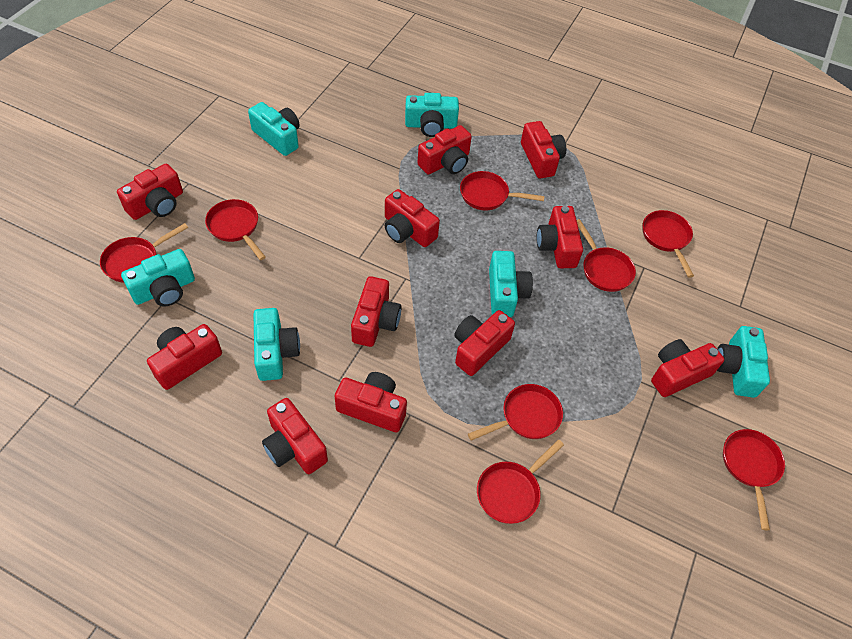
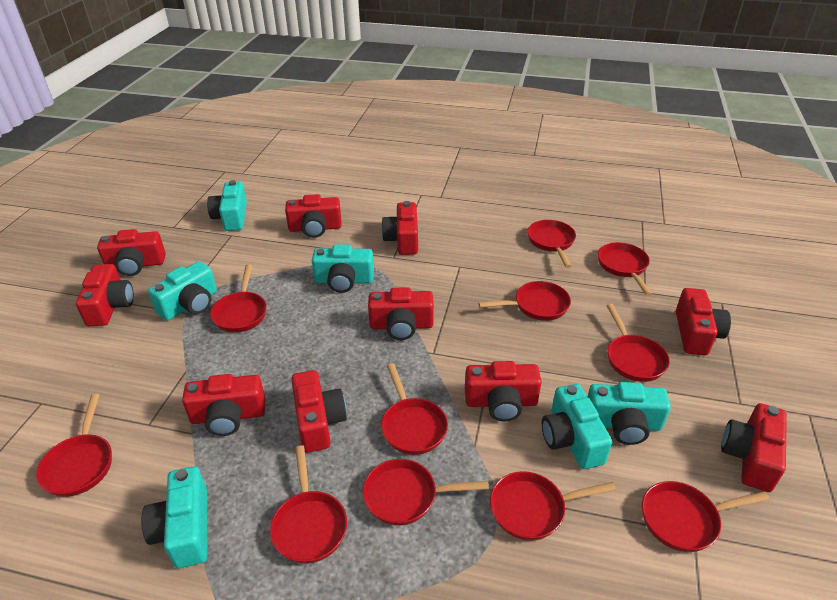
red camera: [117,164,183,220] [147,324,222,390] [262,398,328,474] [334,372,407,432] [351,276,401,347] [385,189,440,247] [417,125,472,175] [454,310,515,376] [521,121,566,179] [537,206,583,268] [651,339,724,397] = 11 -> [76,264,134,326] [97,229,166,276] [182,374,265,436] [285,194,342,238] [291,370,347,453] [368,287,434,340] [381,201,418,255] [465,361,542,422] [676,288,731,355] [721,403,787,492] = 10
red pan: [100,223,188,283] [205,199,266,260] [460,171,545,210] [468,384,563,441] [477,440,564,524] [577,219,636,292] [643,210,694,278] [723,429,785,530] = 8 -> [36,394,112,497] [210,264,267,333] [270,445,347,564] [363,459,489,526] [381,363,448,455] [478,281,571,321] [490,471,616,541] [527,220,576,268] [598,242,652,296] [607,304,670,382] [642,481,769,552] = 11

